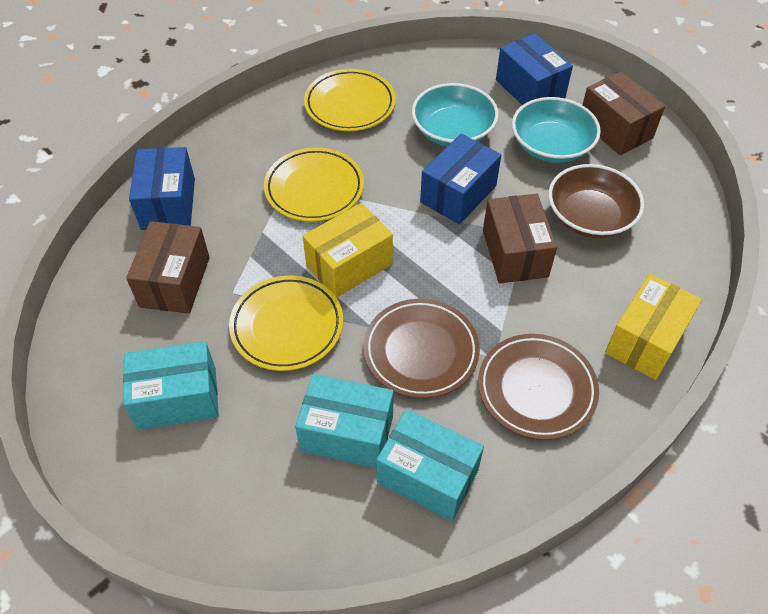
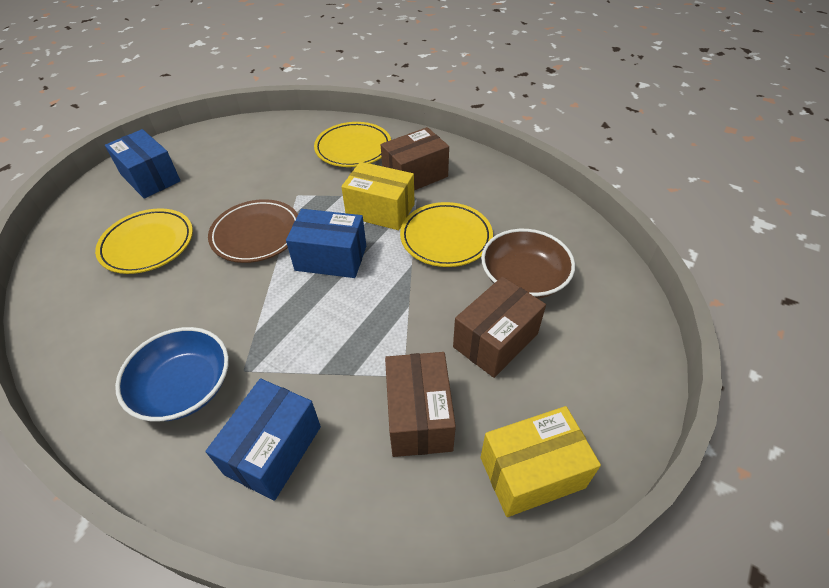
blue bowl: none = 0 -> [115,327,229,422] = 1
brown plate: [363,299,480,398] [478,334,599,440] = 2 -> [208,199,298,263] = 1
turquoise bowl: [412,83,498,146] [512,97,601,163] = 2 -> none = 0
turquoise box: [123,341,219,430] [295,374,394,468] [376,409,484,521] = 3 -> none = 0

